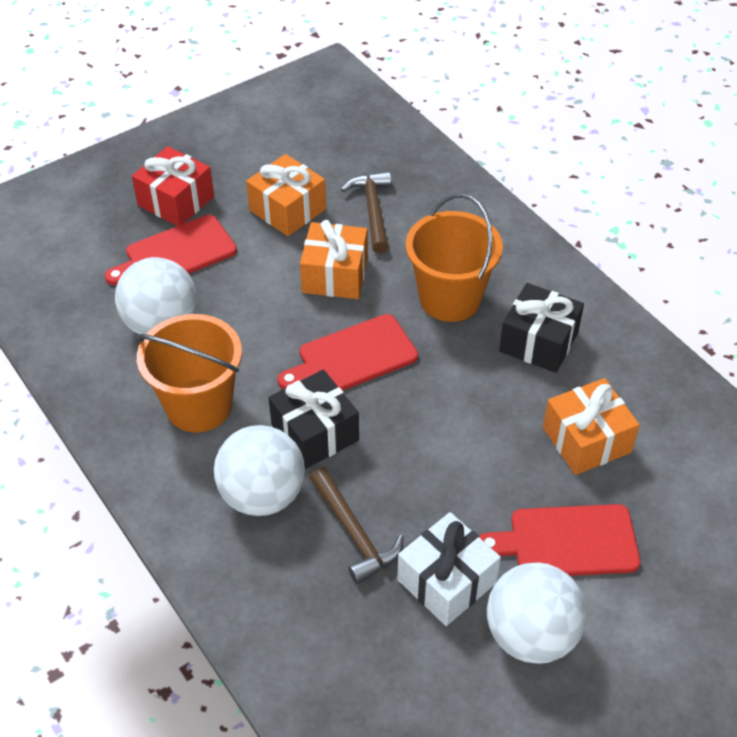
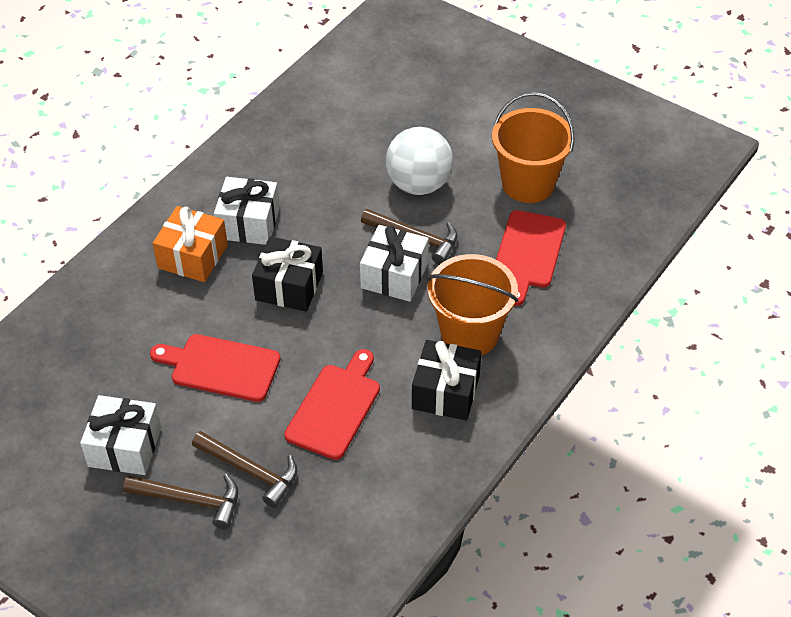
brown hammer: [310,467,404,584] [341,171,392,253] = 2 -> [123,474,238,529] [192,431,297,508] [361,209,457,264] = 3
orange gift: [246,154,326,236] [300,220,368,299] [543,378,640,475] = 3 -> [153,206,228,282] = 1
red gift: [132,146,214,226] = 1 -> none = 0
white ball: [115,257,197,334] [214,425,305,516] [487,562,587,664] = 3 -> [386,127,453,195] = 1
white gift: [397,512,501,626] = 1 -> [80,395,162,475] [214,177,280,245] [360,225,429,302] = 3

